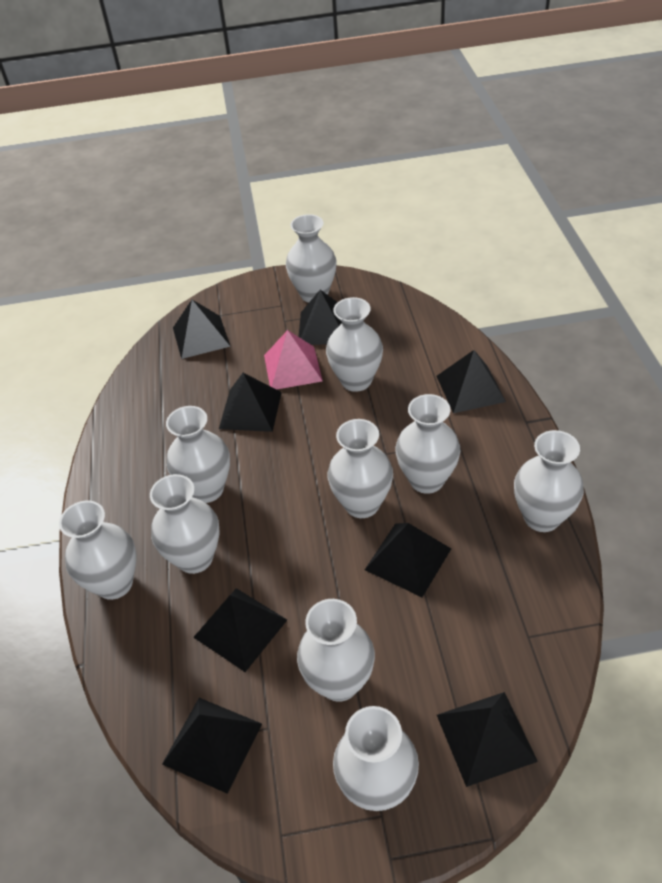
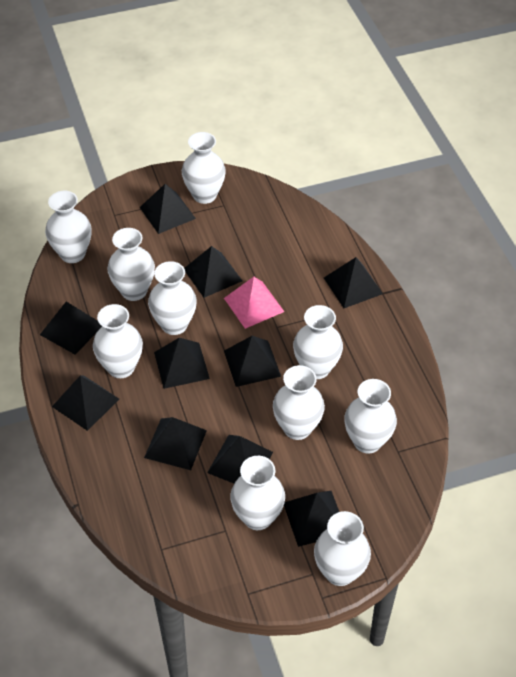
black pyramid: [162,698,262,794] [173,300,231,359] [193,588,287,672] [219,373,282,432] [299,290,342,345] [365,523,451,597] [437,350,506,413] [437,692,538,787] = 8 -> [40,302,102,355] [52,375,119,431] [140,184,196,234] [144,417,207,470] [154,338,210,389] [184,246,242,298] [207,435,273,484] [224,336,281,387] [284,491,339,547] [324,257,383,308] = 10

